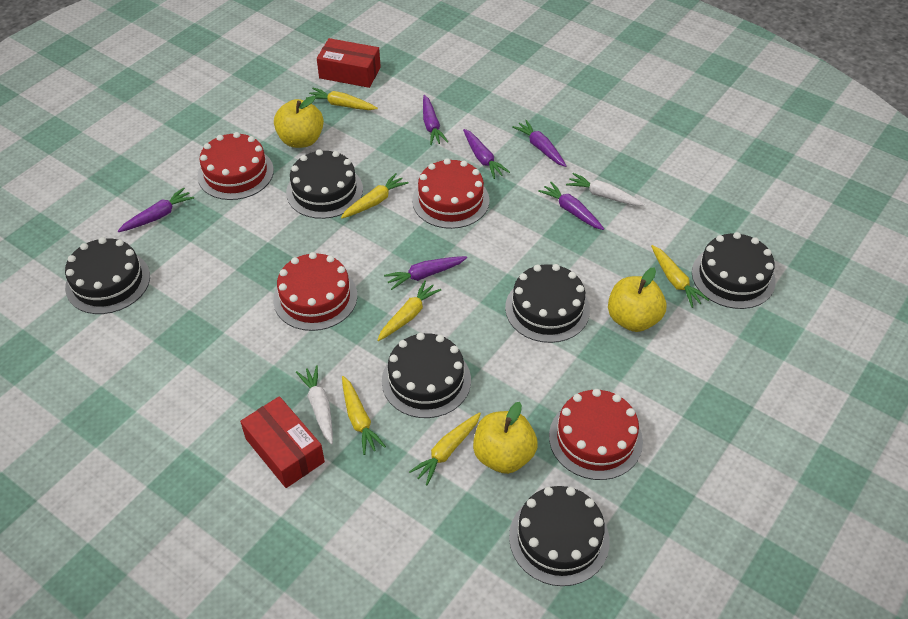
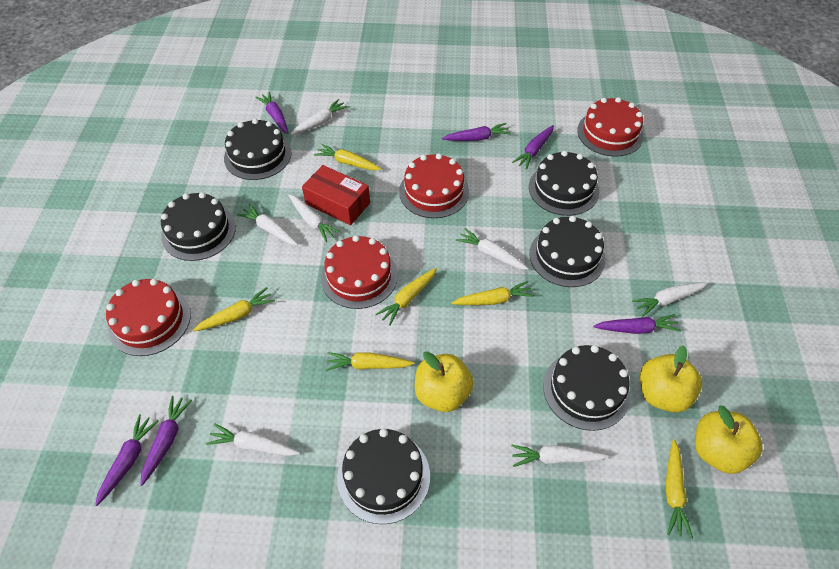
red box: [240,396,325,488] [317,38,381,88] = 2 -> [302,165,370,225] = 1
white carrot: [296,365,333,445] [566,173,644,206] = 2 -> [206,423,300,456] [237,204,298,245] [289,194,341,242] [291,99,349,135] [456,228,528,270] [511,445,609,467] [632,282,708,316] = 7

